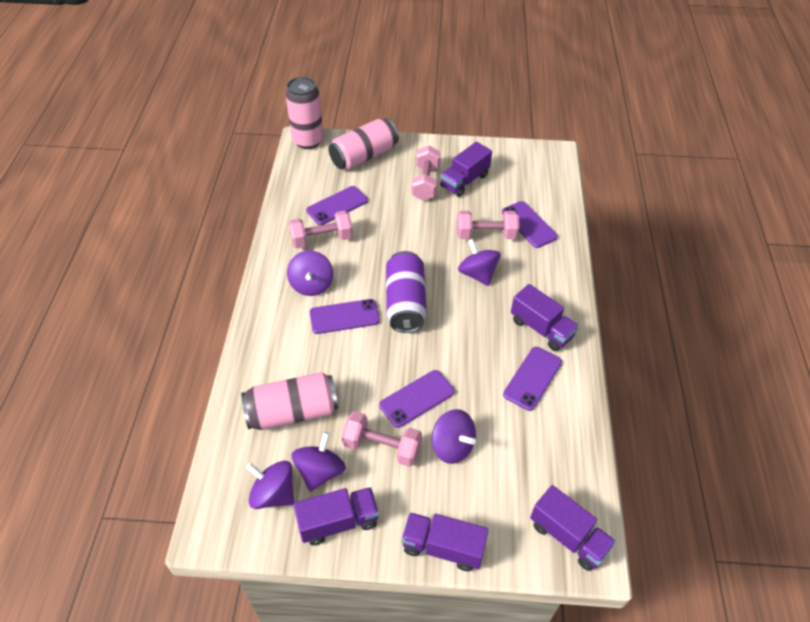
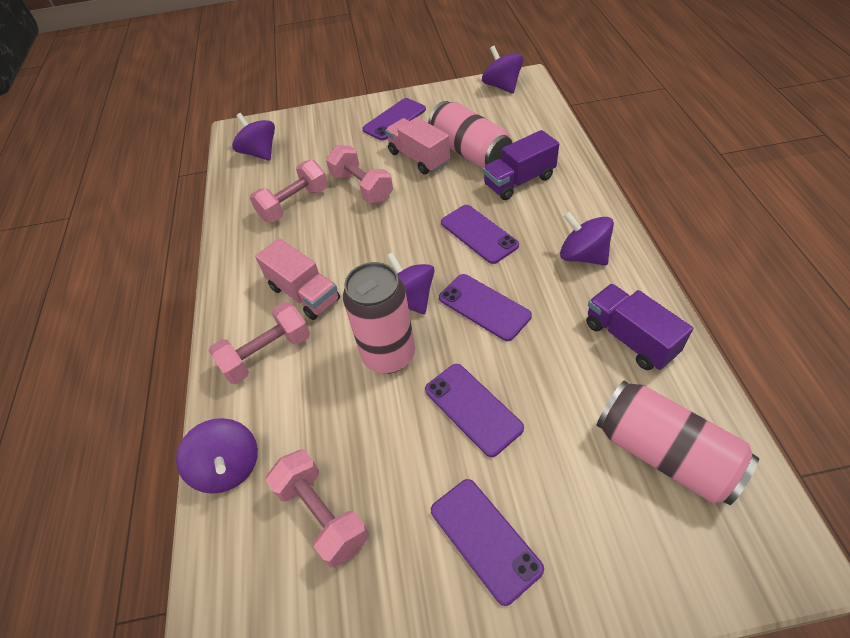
pink truck: none = 0 -> [255,238,340,320] [385,117,450,174] = 2
purple can: [386,251,427,333] = 1 -> none = 0
purple truck: [293,487,379,545] [401,512,488,571] [440,142,492,197] [511,284,579,351] [530,485,616,571] = 5 -> [483,130,559,200] [586,284,693,370] = 2

